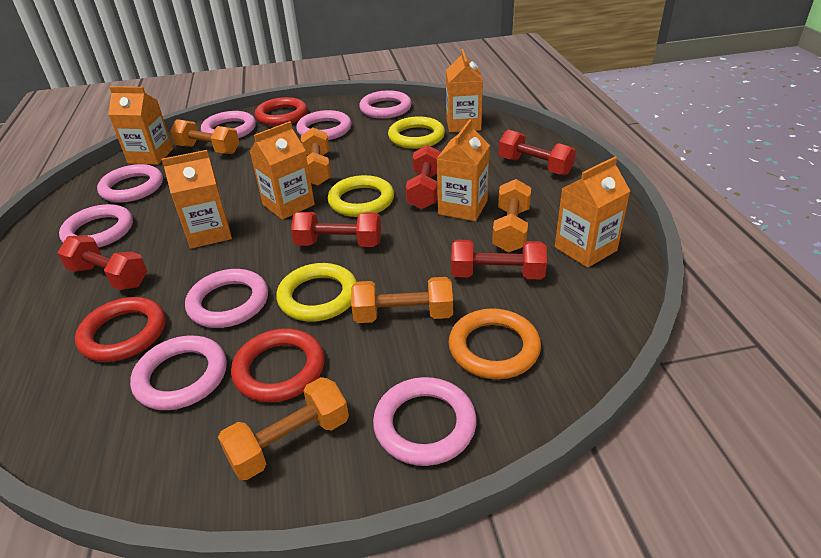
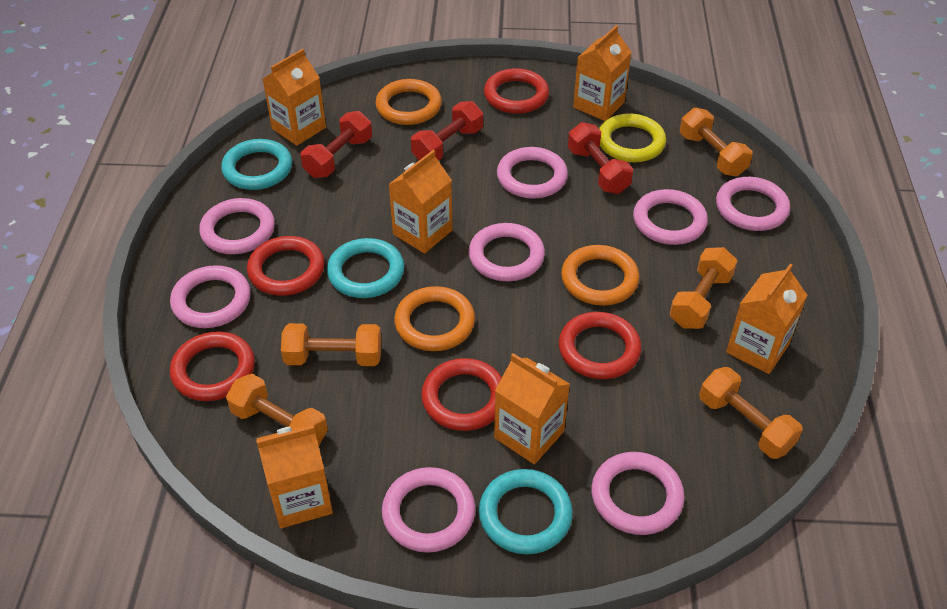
orange ring: [449,308,541,379] = 1 -> [376,79,442,125] [394,286,475,351] [561,245,639,306] = 3
red dumbbell: [58,235,147,290] [291,212,381,247] [406,145,441,209] [451,240,547,280] [499,130,576,175] = 5 -> [301,111,372,178] [411,101,483,161] [568,122,633,194] = 3
red ring: [75,297,166,362] [231,329,325,402] [255,97,307,126] = 3 -> [170,331,255,401] [247,236,325,296] [421,358,502,431] [484,68,549,114] [559,312,642,379] = 5
turquoise ring: none = 0 -> [221,139,292,190] [327,238,404,298] [479,469,573,554] = 3
yellow ring: [276,263,357,322] [328,175,394,217] [388,116,445,149] = 3 -> [599,113,666,162] = 1

